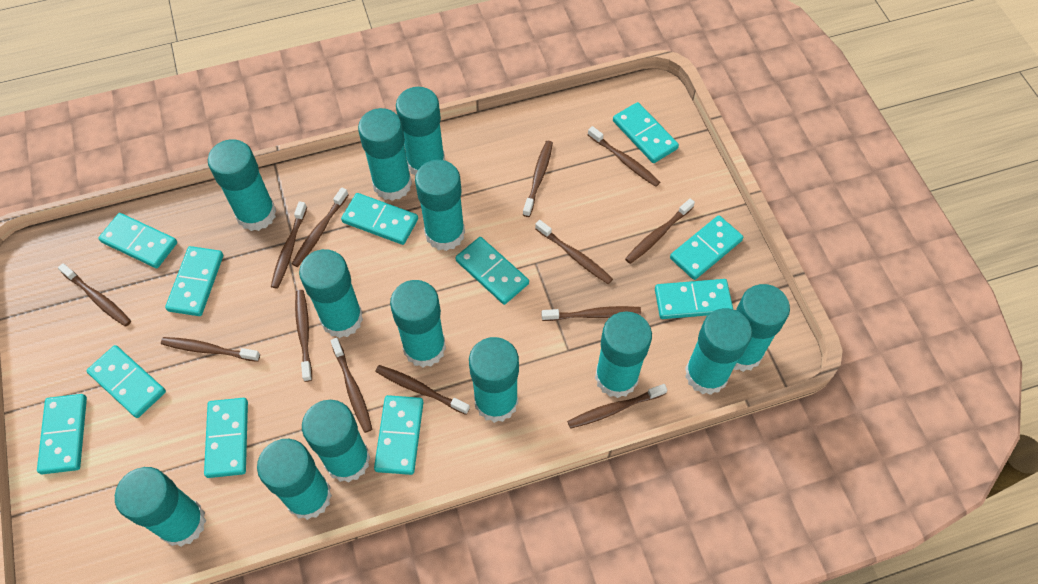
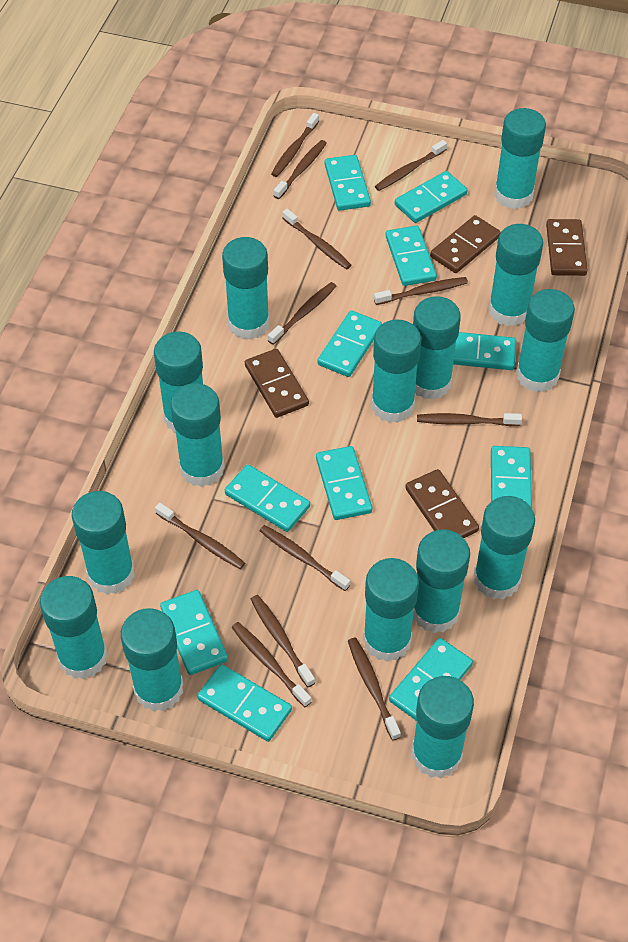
brown domino: none = 0 -> [245,349,309,418] [405,469,479,538] [430,215,501,273] [546,219,588,276] = 4
brown toothbrush: [58,263,131,327] [161,337,260,362] [271,201,307,289] [292,187,348,267] [295,290,312,382] [330,338,372,433] [376,365,470,415] [523,141,553,217] [535,220,613,284] [541,306,641,321] [567,384,667,429] [588,126,660,187] [625,198,695,264] = 13 -> [155,503,245,569] [231,622,312,707] [251,595,315,687] [260,525,350,591] [268,282,337,345] [271,113,319,177] [274,140,327,199] [282,209,351,269] [348,637,401,741] [374,277,468,305] [375,140,447,191] [417,413,522,426] = 12
turquoise glue stick: [115,467,206,547] [208,139,276,231] [257,439,332,520] [299,249,363,338] [302,400,370,482] [358,108,412,201] [390,280,446,367] [396,87,445,176] [415,160,465,251] [469,337,519,423] [595,311,652,398] [685,308,752,395] [734,284,790,372] = 13 -> [40,576,108,679] [72,491,135,595] [121,608,183,712] [154,332,203,433] [170,383,225,487] [222,237,270,340] [363,558,419,662] [371,320,421,423] [412,676,474,778] [413,296,461,400] [413,530,470,633] [474,496,535,599] [488,224,543,326] [494,108,546,209] [516,289,575,392] = 15

